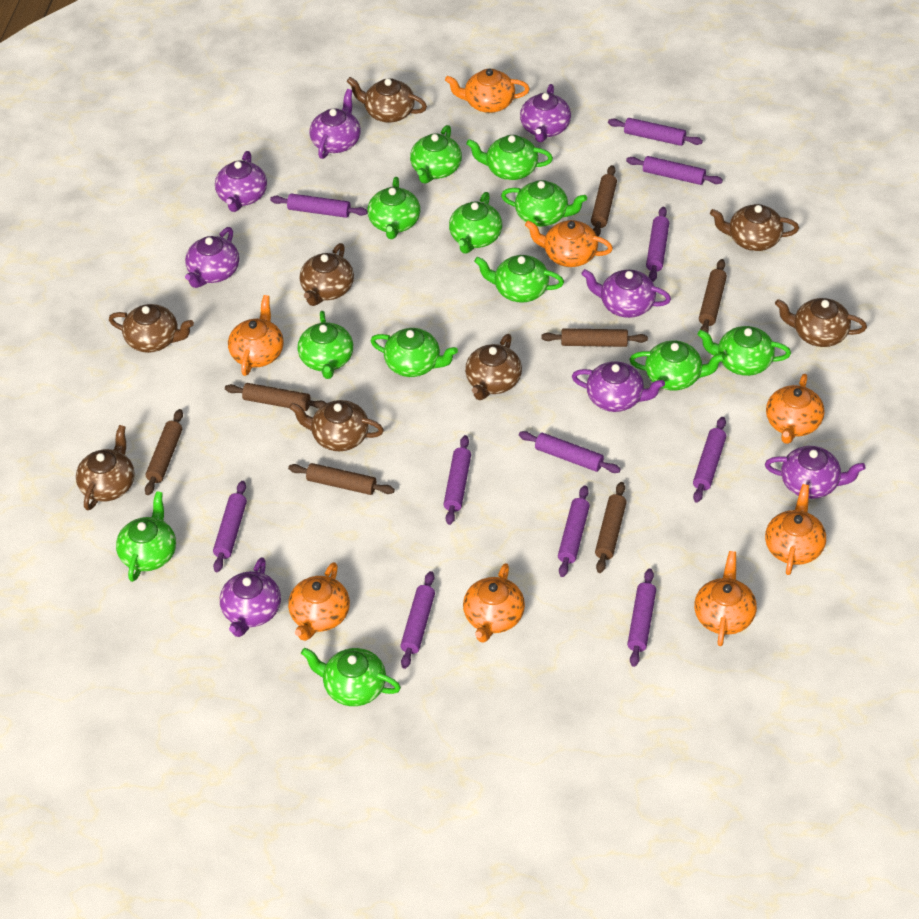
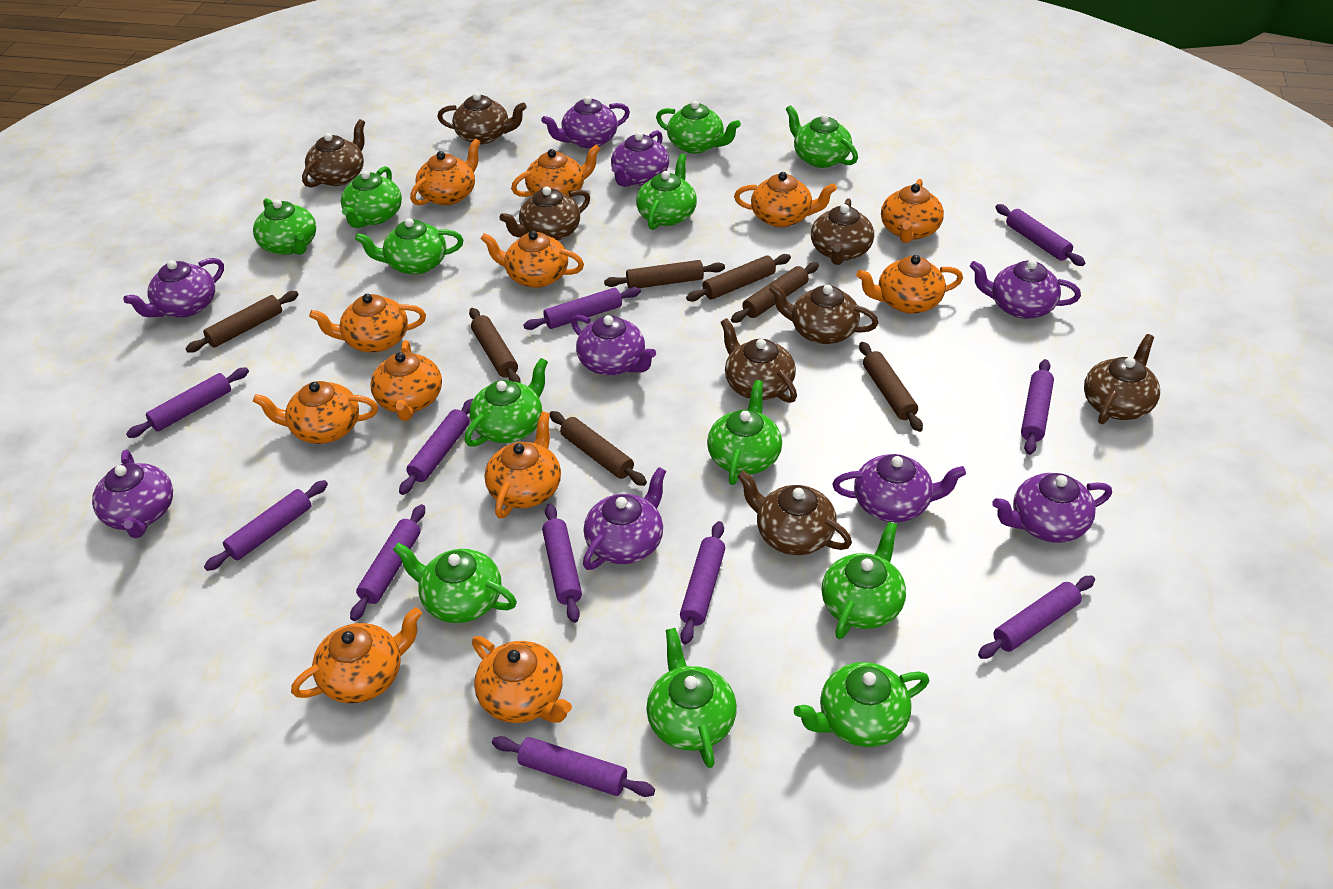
orange teapot: [228,295,284,376] [288,562,350,641] [445,69,530,113] [463,563,525,643] [525,220,613,267] [694,551,757,646] [765,484,826,575] [766,374,825,444] = 8 -> [253,381,378,444] [291,607,422,703] [309,294,426,352] [370,340,442,421] [410,139,481,205] [472,636,572,723] [480,231,584,288] [484,412,561,519] [511,144,600,198] [734,172,837,227] [856,255,963,314] [881,179,944,243] = 12
purple teapot: [185,227,239,288] [215,151,267,212] [220,557,281,637] [309,89,361,159] [520,84,571,142] [572,361,665,412] [581,269,671,318] [765,446,866,499] = 8 -> [92,450,173,538] [123,258,224,317] [541,96,630,149] [571,315,656,375] [583,467,666,570] [611,130,669,187] [832,454,966,522] [970,260,1081,319] [992,473,1112,543] = 9

